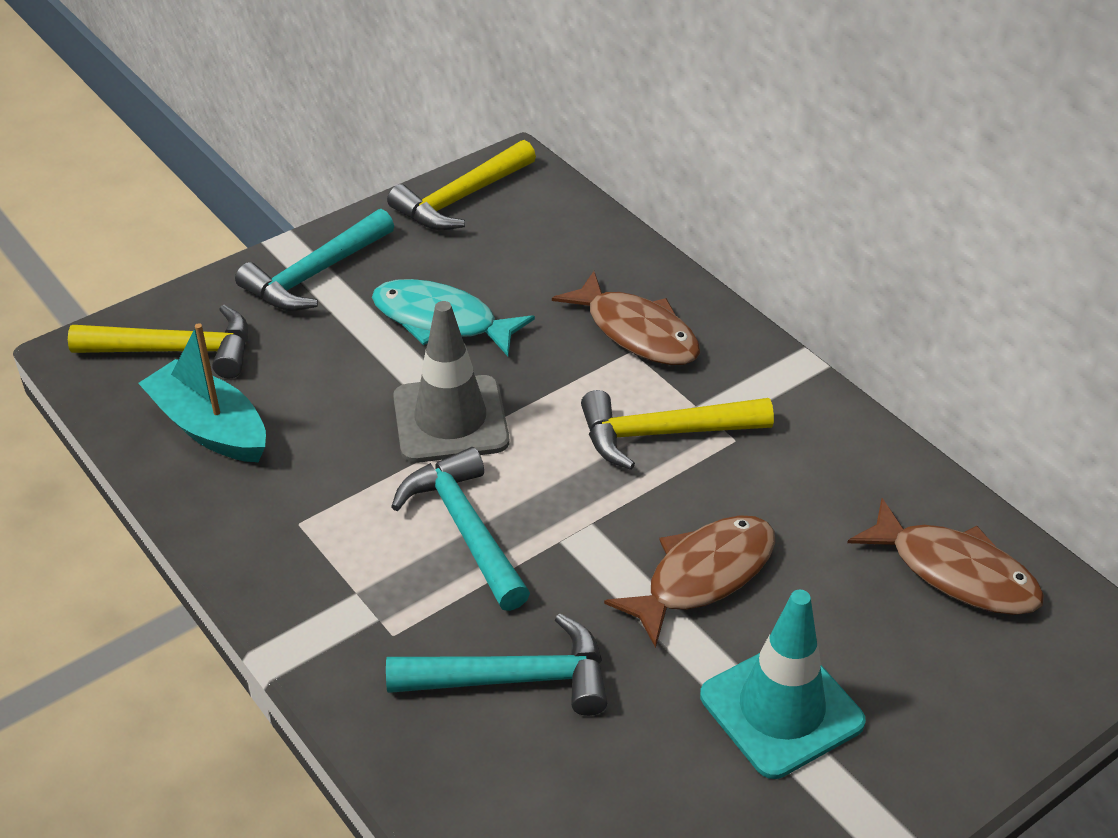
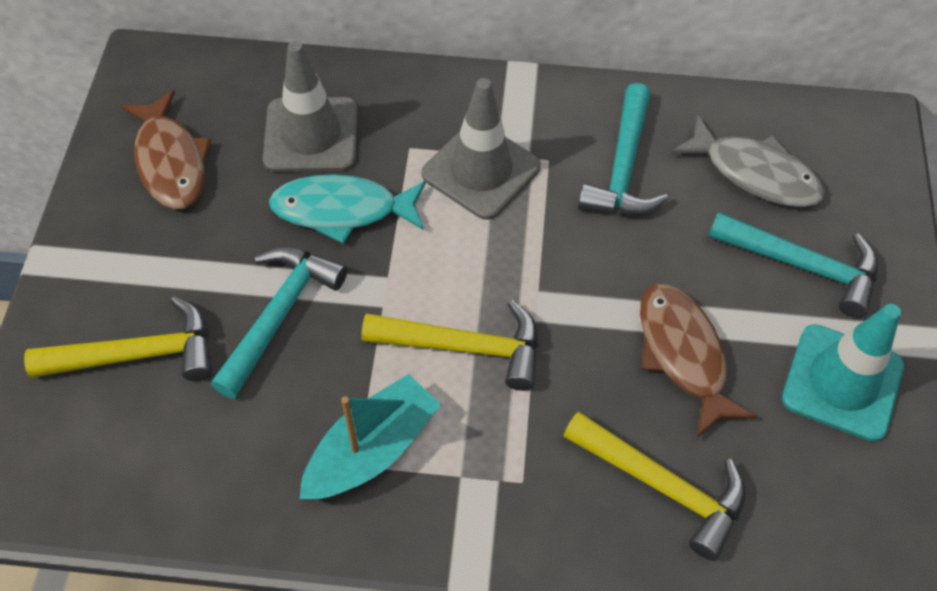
brown fish: [552,271,700,365] [604,515,775,648] [847,498,1044,615] = 3 -> [121,90,211,209] [640,284,757,438] = 2
grey fish: none = 0 -> [672,115,825,207] = 1
grey traffic cone: [393,301,509,463] = 1 -> [263,41,357,172] [422,78,541,220] = 2

